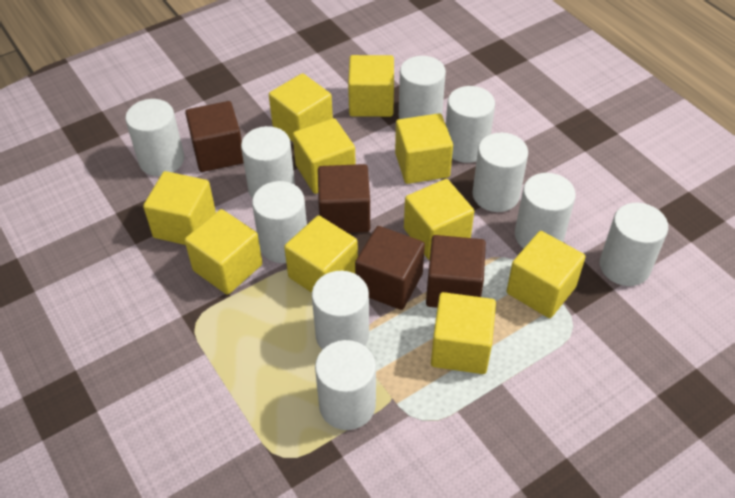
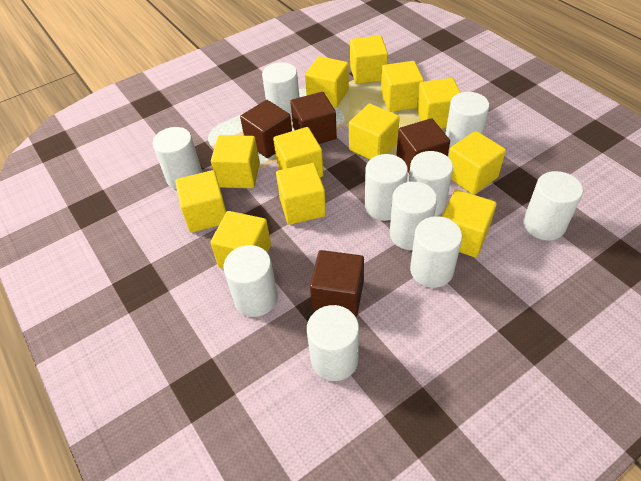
yellow cube: [143,171,216,245] [185,209,262,295] [269,73,333,142] [284,216,358,293] [293,118,356,194] [348,55,394,117] [395,113,453,184] [404,179,474,260] [431,292,496,374] [507,231,585,318] = 10 -> [175,170,226,233] [210,211,271,269] [211,135,260,188] [273,127,323,177] [276,163,326,225] [305,56,349,108] [349,104,400,159] [350,36,388,84] [381,61,424,112] [417,78,461,129] [442,190,497,258] [448,131,506,195] = 12

